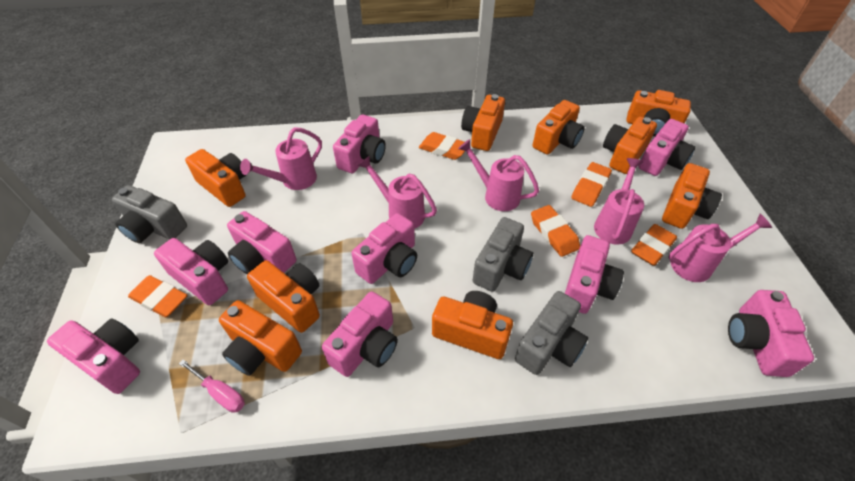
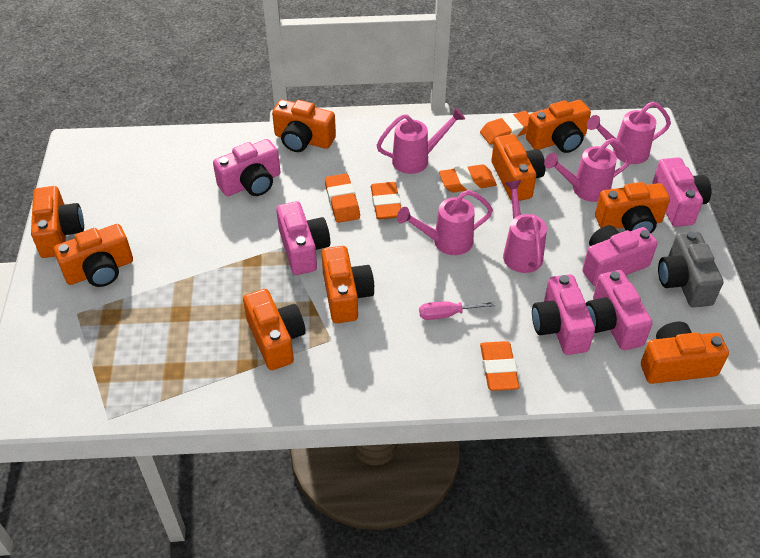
grey camera: [112,185,187,243] [473,217,533,292] [515,291,588,375] = 3 -> [658,231,723,308] = 1
pink camera: [47,318,140,394] [154,238,228,305] [227,211,296,274] [322,292,398,377] [333,114,386,173] [351,213,417,284] [565,235,624,314] [639,119,696,176] [728,290,814,377] = 9 -> [213,139,280,196] [276,201,330,275] [532,274,595,355] [582,225,658,286] [586,270,653,350] [653,157,711,227] = 6

